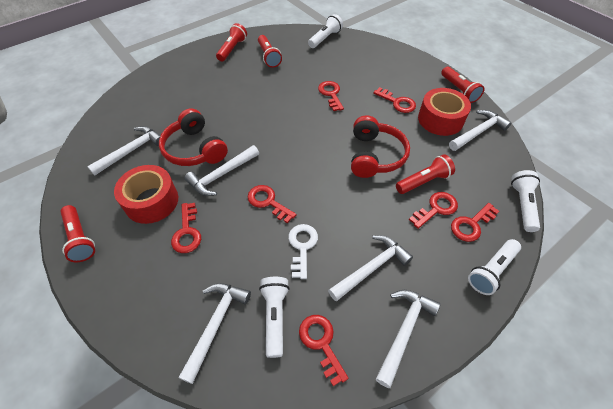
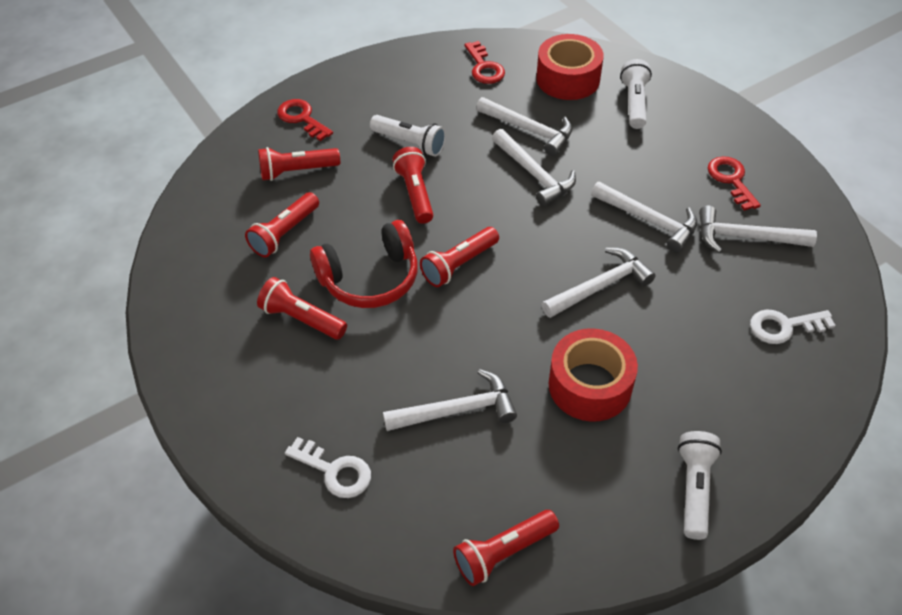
red flashlight: [60,205,95,262] [216,23,247,62] [258,35,282,68] [396,154,455,194] [441,67,485,103] = 5 -> [245,192,319,257] [257,277,347,340] [258,147,340,181] [392,147,433,224] [420,227,499,287] [453,510,559,586] = 6
red headphones: [159,108,228,166] [351,116,410,178] = 2 -> [310,220,418,308] = 1
red key: [171,203,201,253] [248,185,296,223] [299,315,349,386] [318,81,344,111] [373,87,416,113] [409,192,458,229] [451,203,499,242] = 7 -> [277,99,333,141] [464,41,505,84] [708,156,761,211] = 3
white flashlight: [259,277,290,358] [308,14,343,48] [468,239,521,295] [511,170,540,232] = 4 -> [370,115,446,157] [620,59,652,129] [678,431,722,540] = 3
white key: [288,224,318,279] = 1 -> [285,437,371,498] [750,309,836,344] = 2

